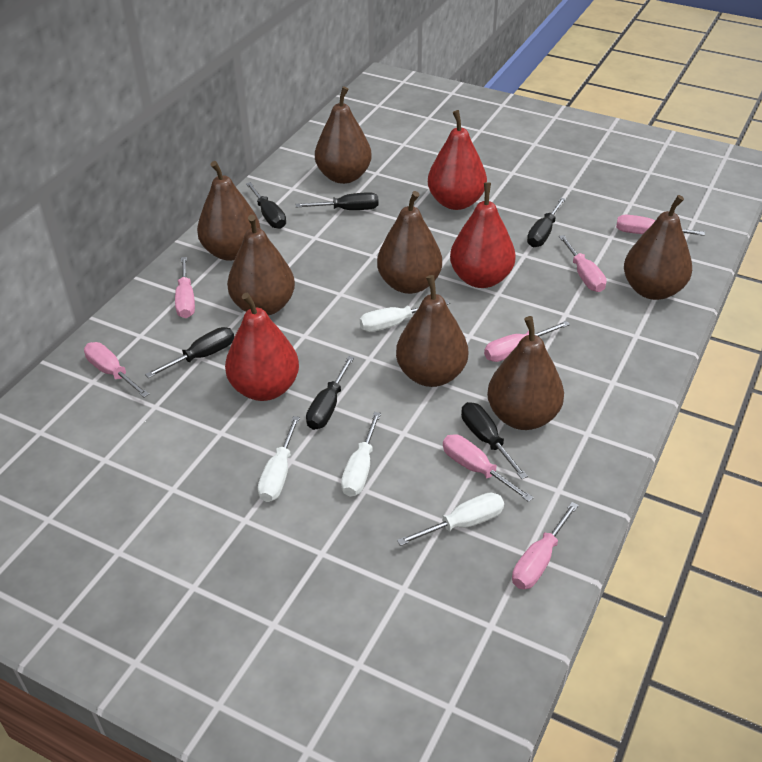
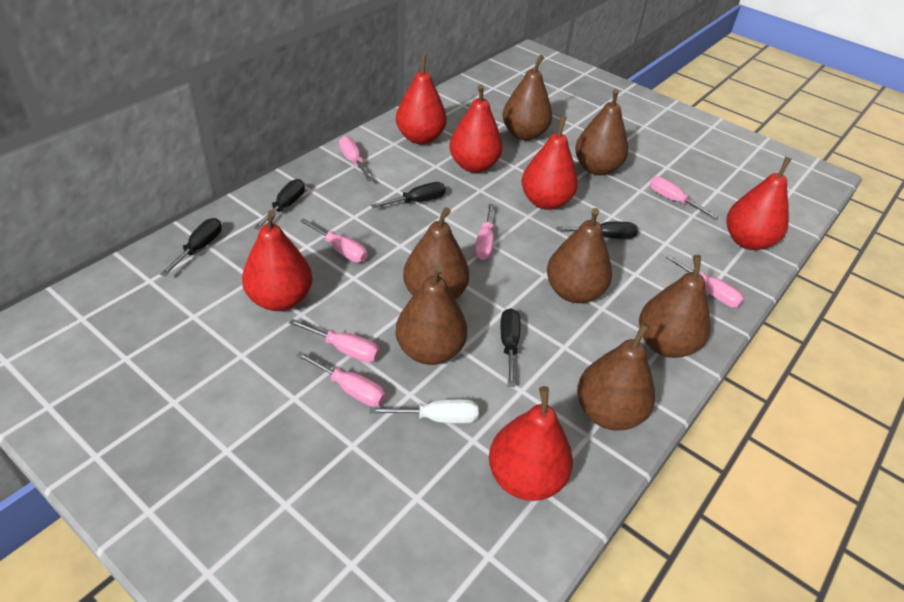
black screwdriver: [145,327,234,378] [246,182,286,229] [296,192,379,210] [306,356,354,430] [461,402,528,479] [527,198,566,247] = 6 -> [160,218,222,276] [254,179,305,230] [371,182,446,208] [501,308,520,387] [556,222,638,239] = 5
red pear: [225,293,299,401] [428,110,487,210] [450,182,516,288] = 3 -> [242,210,312,311] [396,55,447,144] [449,84,503,173] [489,386,573,501] [522,116,578,210] [727,157,792,250] = 6
white screwdriver: [258,416,300,502] [341,412,381,497] [360,300,450,332] [397,492,504,546] = 4 -> [370,399,478,423] = 1

